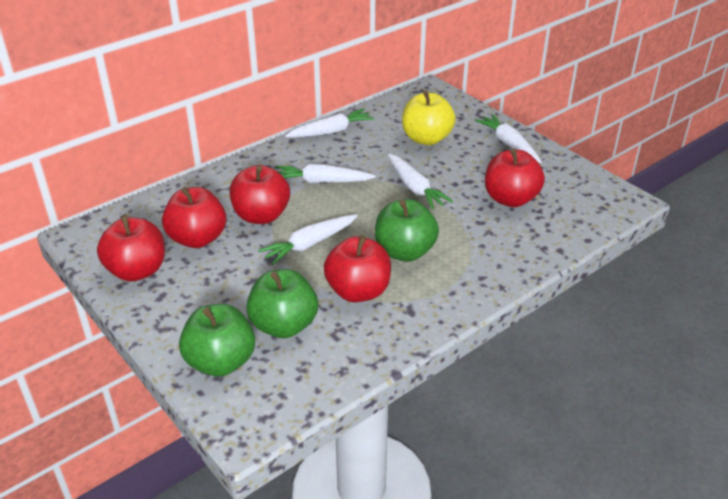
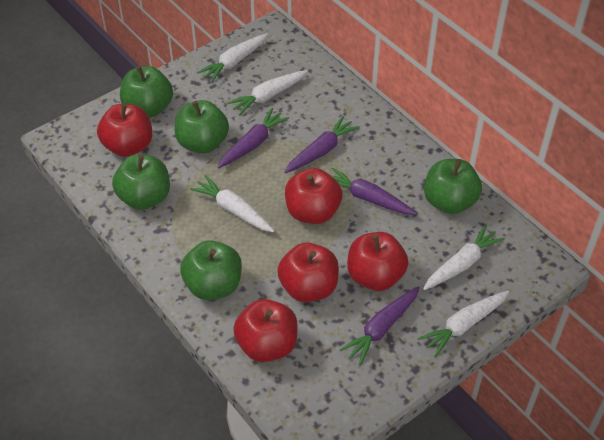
green apple: [179,304,255,377] [246,269,318,338] [375,199,439,262] = 3 -> [112,154,170,210] [120,66,173,118] [175,100,229,153] [180,240,242,300] [424,159,482,214] = 5
purple carrot: none = 0 -> [217,108,289,168] [285,116,360,173] [331,167,416,215] [339,286,420,366] = 4
yellow apple: [402,91,455,145] = 1 -> none = 0

